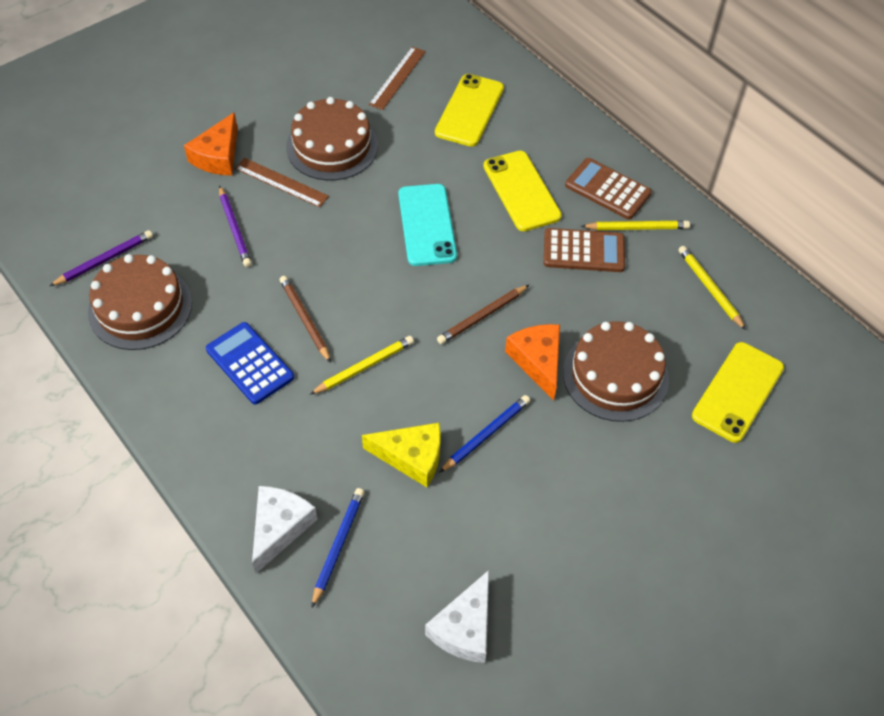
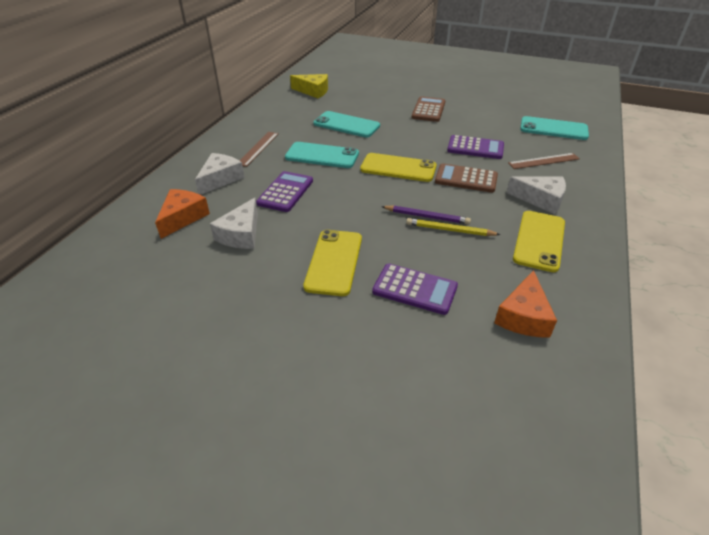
blue calculator: [206,322,294,404] = 1 -> none = 0
blue pencil: [312,488,365,607] [439,395,530,473] = 2 -> none = 0
brown cake: [88,254,192,350] [286,97,378,181] [563,321,669,422] = 3 -> none = 0
brown pencil: [280,276,331,363] [437,285,529,344] = 2 -> none = 0
purple calculator: none = 0 -> [256,171,313,212] [372,263,458,315] [447,135,504,159] = 3
purple pencil: [50,230,153,286] [219,186,252,267] = 2 -> [381,206,471,225] = 1
turquoise phone: [398,184,457,266] = 1 -> [285,142,359,168] [313,111,380,137] [520,116,589,140] = 3
white cheese: [252,486,318,573] [425,570,489,663] = 2 -> [195,153,245,195] [210,198,258,249] [506,177,566,214] = 3
yellow pencil: [309,336,414,395] [581,221,690,230] [678,246,746,330] = 3 -> [406,218,501,236] = 1

